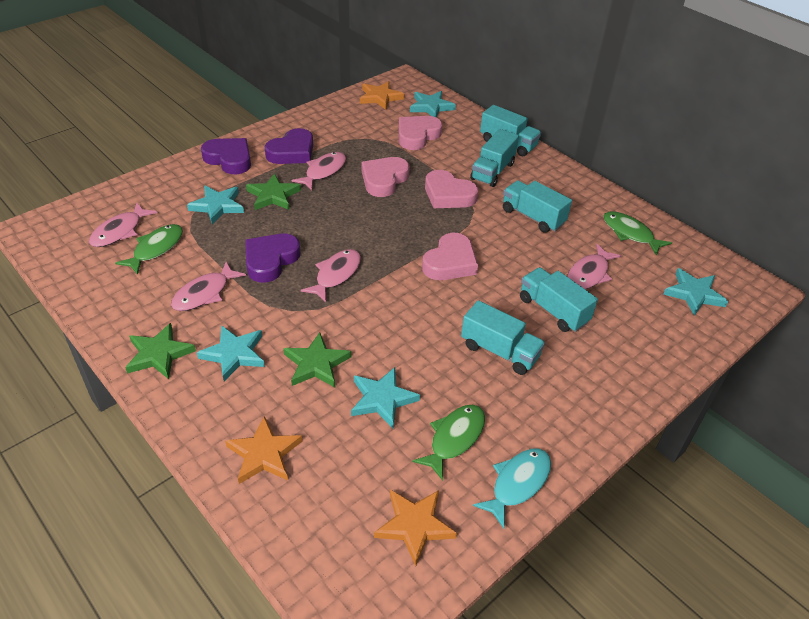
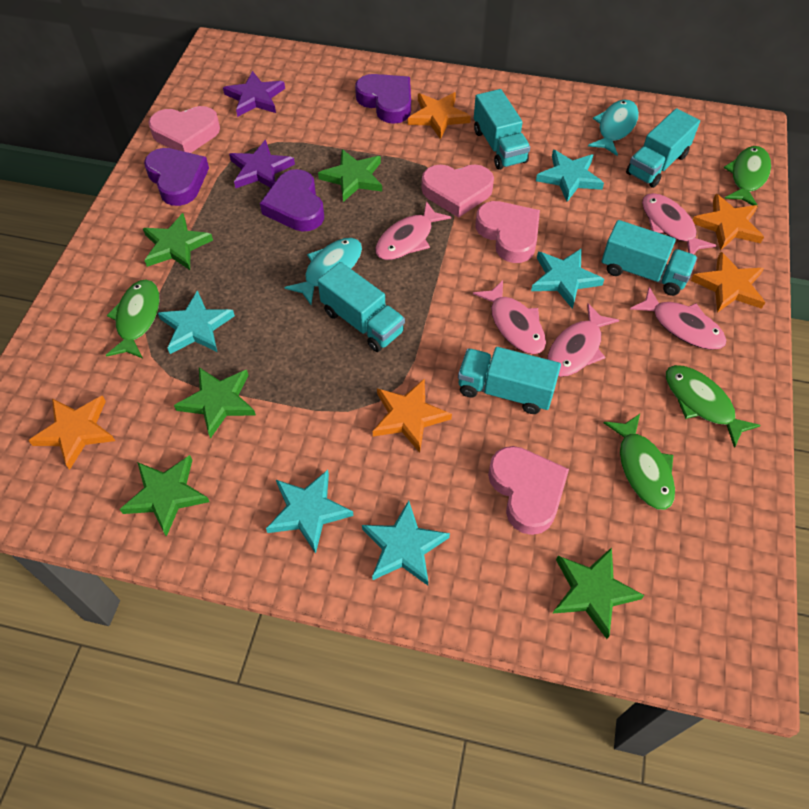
green fish: [115,224,183,275] [412,405,485,481] [603,211,672,255] = 3 -> [106,279,159,358] [603,414,675,510] [666,365,761,448] [724,146,771,208] = 4
green star: [125,323,196,379] [246,173,301,210] [283,332,351,387] = 3 -> [120,455,210,537] [143,213,213,270] [174,367,256,439] [318,149,382,202] [553,547,645,639] = 5
orange star: [225,416,302,484] [360,81,404,110] [374,490,457,566] = 3 -> [28,396,115,470] [373,378,452,453] [408,92,471,139] [691,252,765,313] [693,194,764,251] = 5
purple star: none = 0 -> [223,71,285,117] [229,140,295,189] = 2
turquoise fish: [473,448,551,529] = 1 -> [284,238,362,305] [588,99,639,156] = 2

